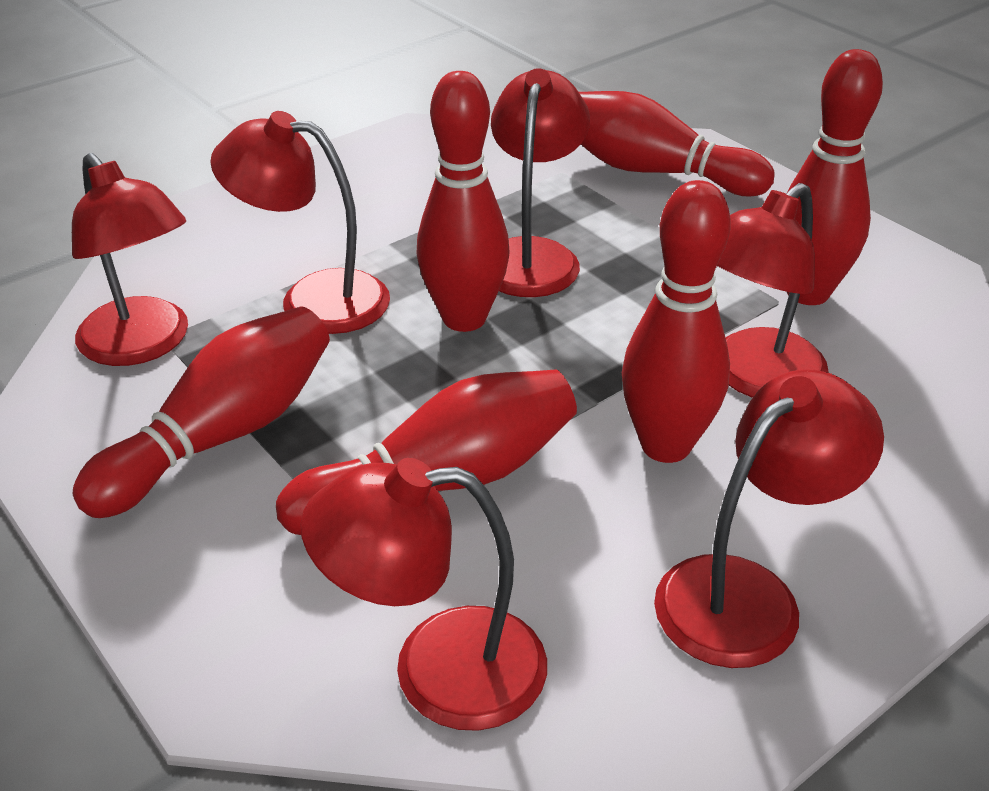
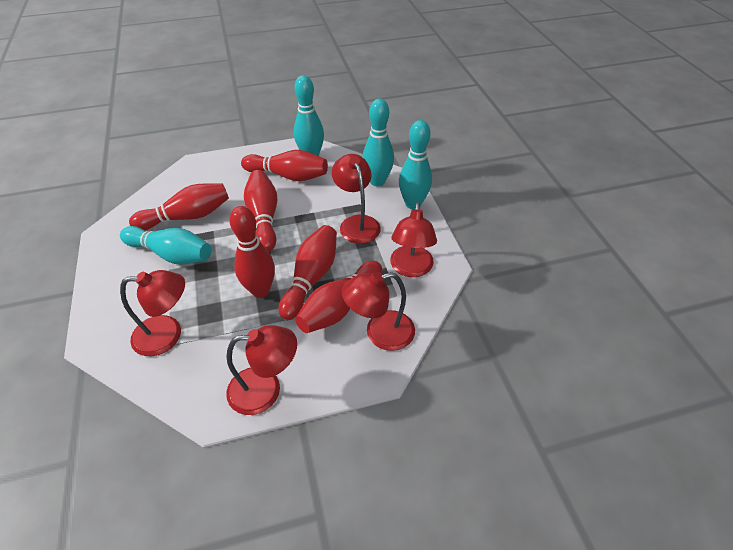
red lamp: [72,153,188,366] [210,111,390,334] [300,458,547,731] [491,68,590,297] [654,369,884,668] [717,183,829,398] = 6 -> [120,270,185,356] [226,325,297,415] [332,154,381,244] [342,272,415,351] [390,202,437,277] = 5
turquoise bowling pin: none = 0 -> [120,226,211,264] [294,75,324,156] [363,98,394,187] [399,120,432,209] = 4

